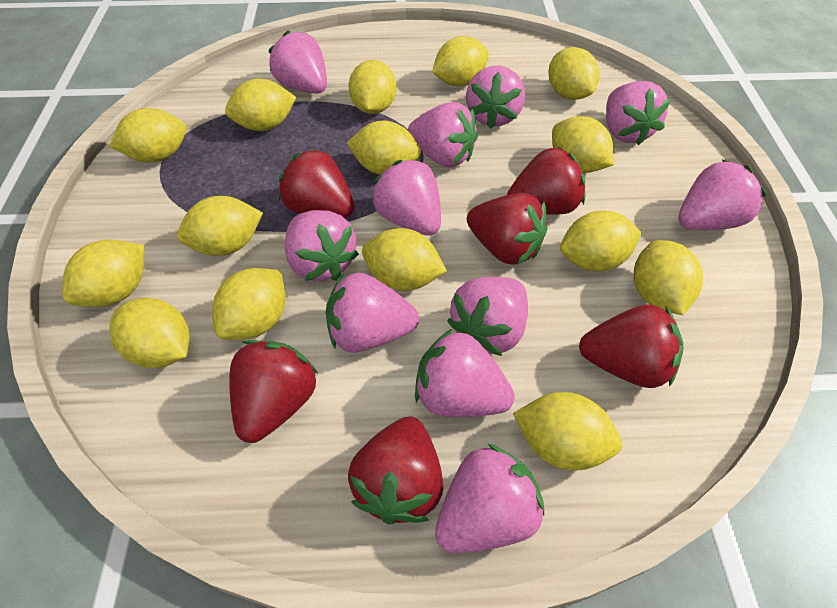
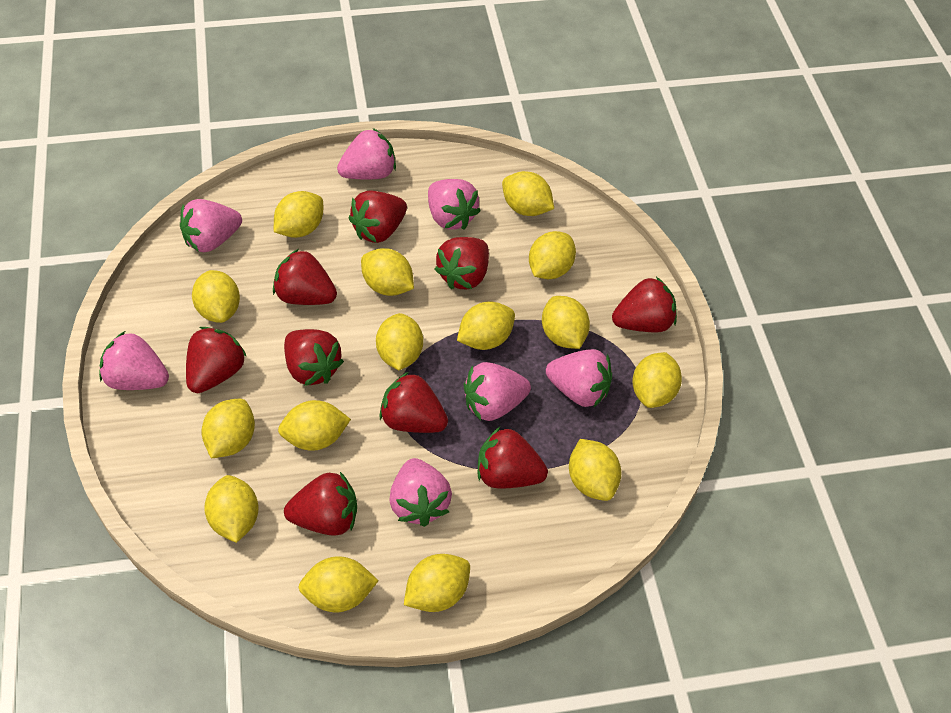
pink strawberry: [268,30,327,93] [285,210,359,281] [326,273,419,353] [371,159,441,236] [408,102,478,167] [415,328,515,417] [435,443,544,553] [447,277,528,356] [466,66,525,129] [606,81,671,145] [678,160,766,230] = 11 -> [99,331,169,390] [180,199,242,252] [337,128,396,180] [389,458,452,527] [428,179,480,230] [464,362,531,421] [546,349,612,407] = 7
red strawberry: [229,340,318,443] [279,148,355,218] [348,417,443,524] [467,193,547,265] [507,146,585,215] [579,304,684,388] = 6 -> [186,327,247,393] [273,249,337,305] [284,329,344,386] [284,472,357,536] [349,191,407,243] [379,372,448,433] [434,237,489,289] [478,427,548,488] [612,277,677,332] = 9

